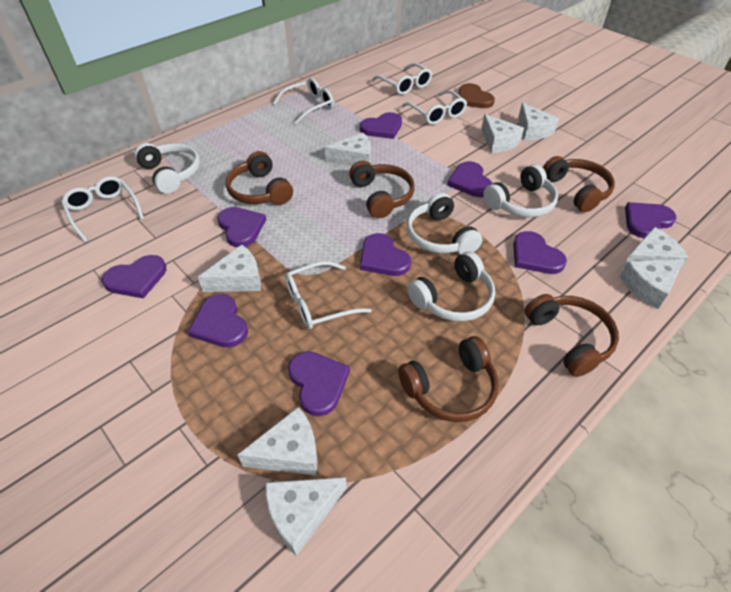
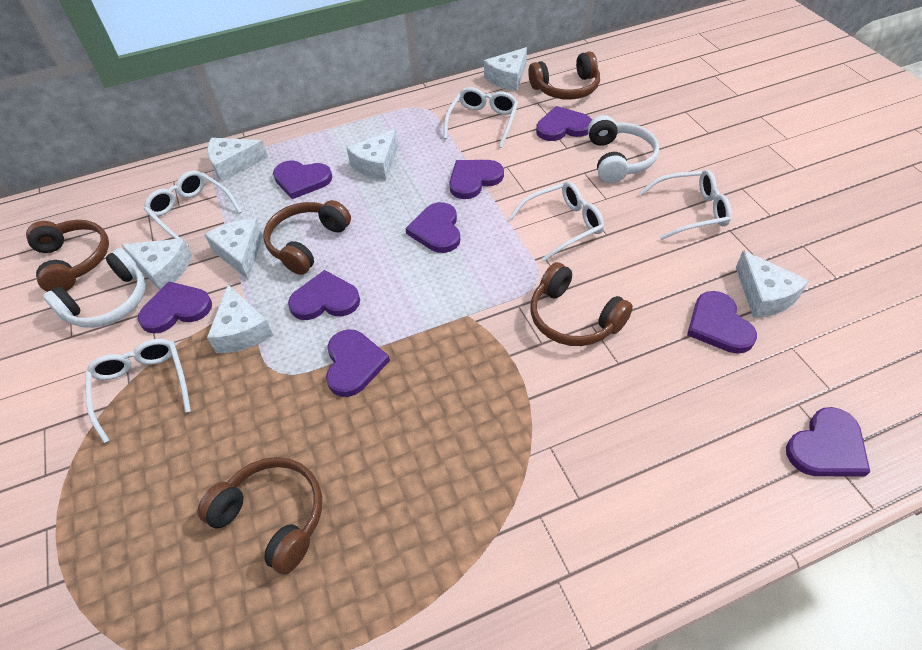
brown heart: [459,83,495,108] = 1 -> none = 0
white cheese: [198,245,261,292] [238,407,318,475] [265,477,347,556] [325,133,371,166] [481,114,524,153] [518,103,559,140] [620,259,684,309] [622,227,689,273] = 8 -> [121,238,192,290] [204,219,263,280] [207,138,268,182] [207,285,274,353] [347,129,398,181] [484,47,527,91] [736,250,809,318] = 7
white headphones: [134,143,200,194] [407,193,482,255] [407,251,495,322] [483,164,558,217] = 4 -> [43,248,146,328] [588,115,659,183] = 2

